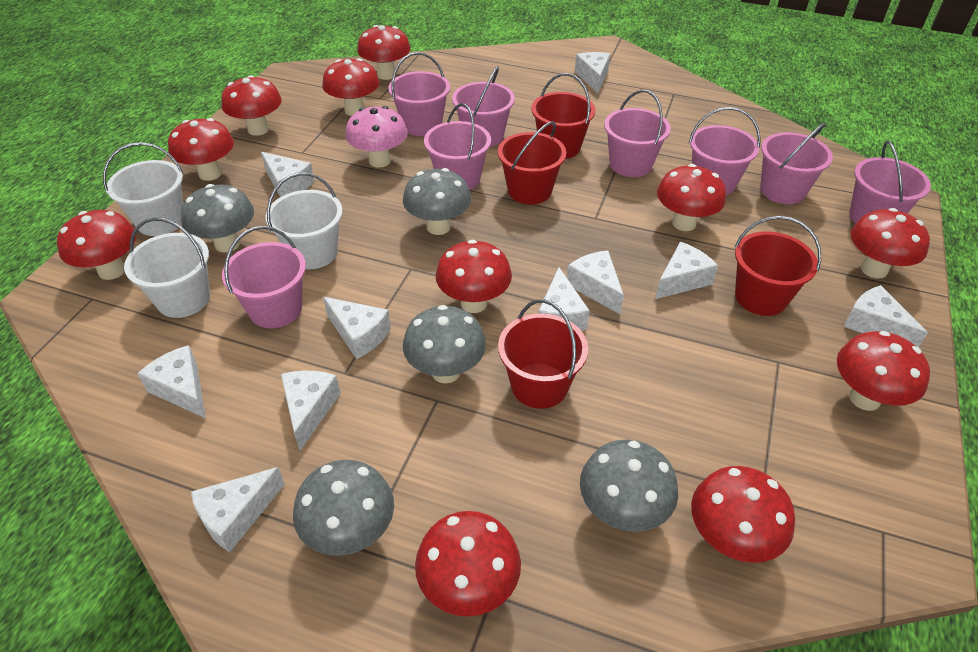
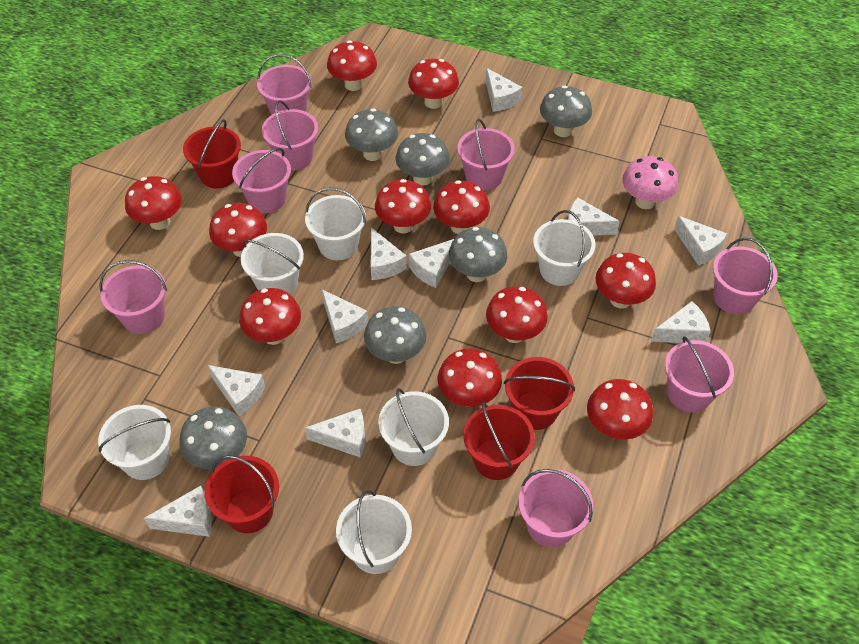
grey mushroom: [181,184,254,252] [293,460,394,556] [403,168,471,235] [403,305,486,384] [580,439,678,532] = 5 -> [179,406,247,469] [345,108,398,161] [364,306,427,364] [396,133,450,186] [449,227,507,282] [540,85,592,137] = 6
white bucket: [103,142,183,236] [124,217,210,318] [265,173,343,269] = 3 -> [98,405,171,480] [241,233,304,295] [305,188,366,260] [336,490,412,574] [378,388,449,466] [533,210,595,286] = 6

